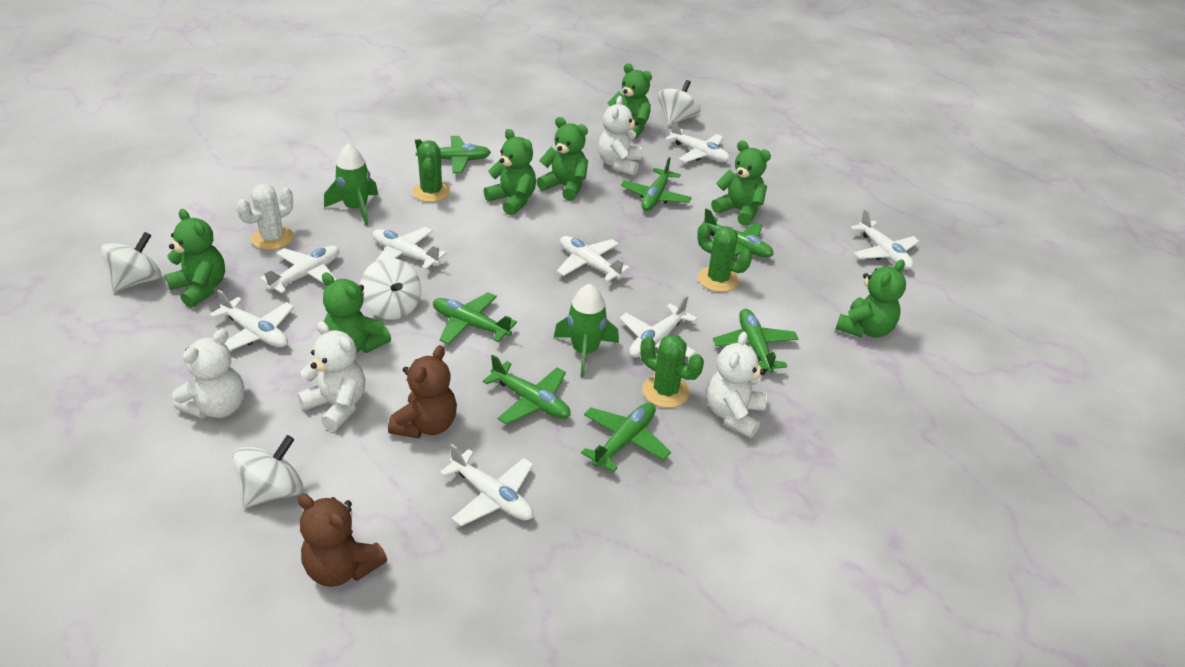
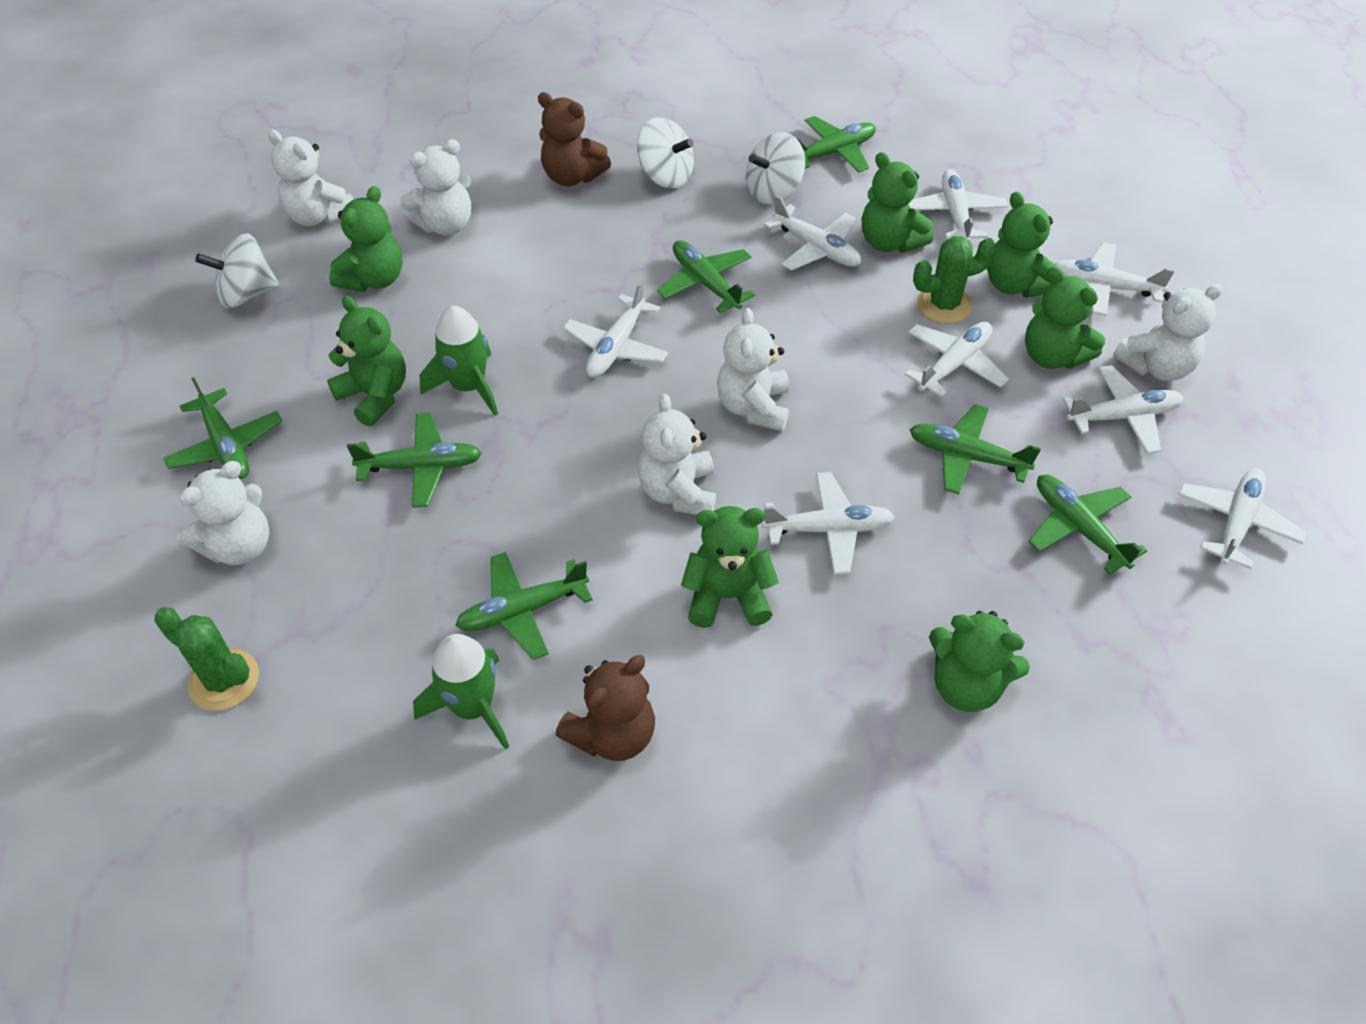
green cactus: [412,140,451,202] [640,334,704,408] [697,222,752,292] = 3 -> [154,607,259,711] [913,236,996,324] = 2
white cactus: [236,184,293,250] = 1 -> none = 0
white spinning top: [100,232,161,292] [232,435,303,508] [360,258,421,320] [658,80,700,126] = 4 -> [195,233,279,308] [637,117,694,189] [746,132,805,204] = 3
white teddy bear: [172,329,245,419] [297,321,365,431] [598,96,642,176] [707,332,767,438] = 4 -> [177,461,269,565] [268,129,354,226] [400,139,471,235] [638,394,716,515] [717,308,789,431] [1113,284,1223,381] = 6

